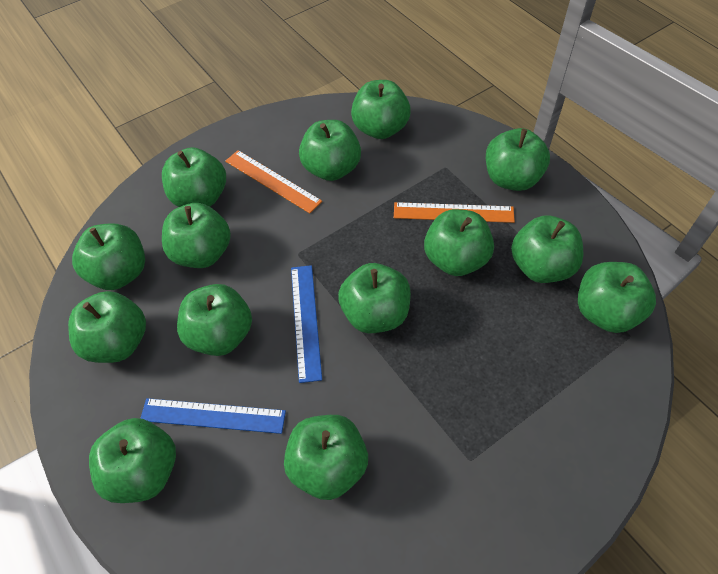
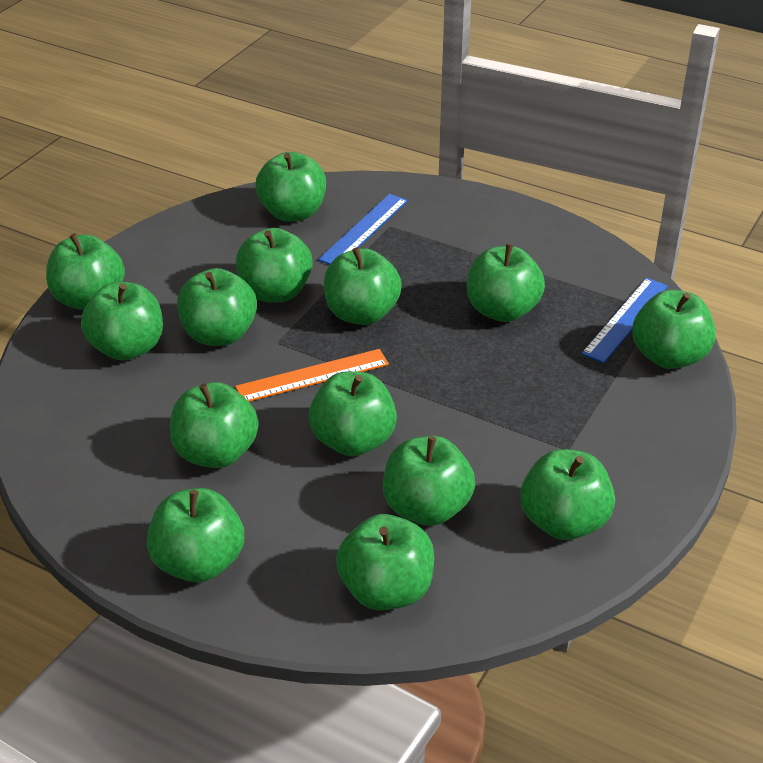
orange ruler: [225,150,322,213] [394,202,515,223] = 2 -> [235,349,389,402] = 1

